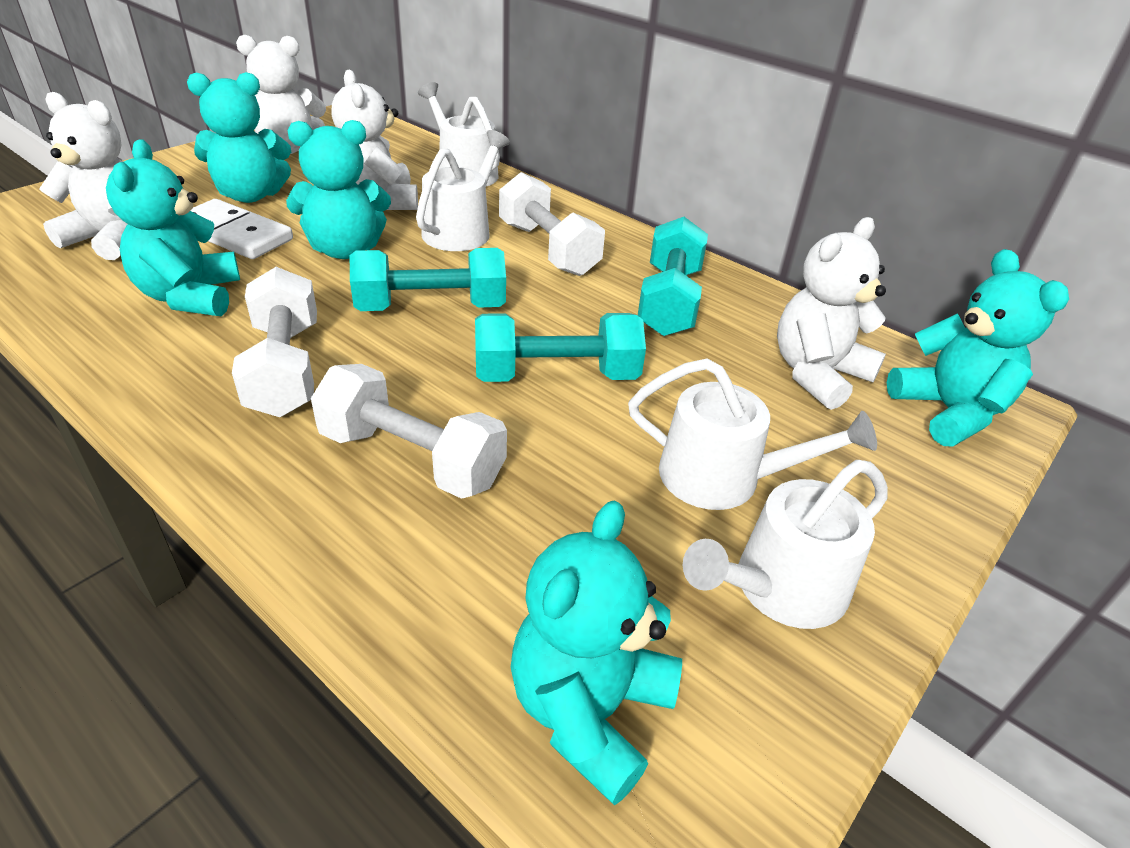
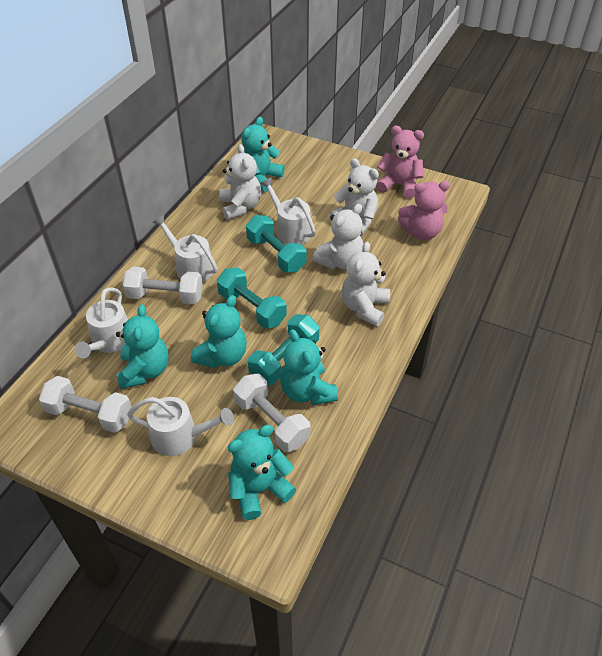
pink teddy bear: none = 0 -> [376,126,424,198] [398,181,450,240] = 2
white domino: [190,199,293,259] = 1 -> none = 0

